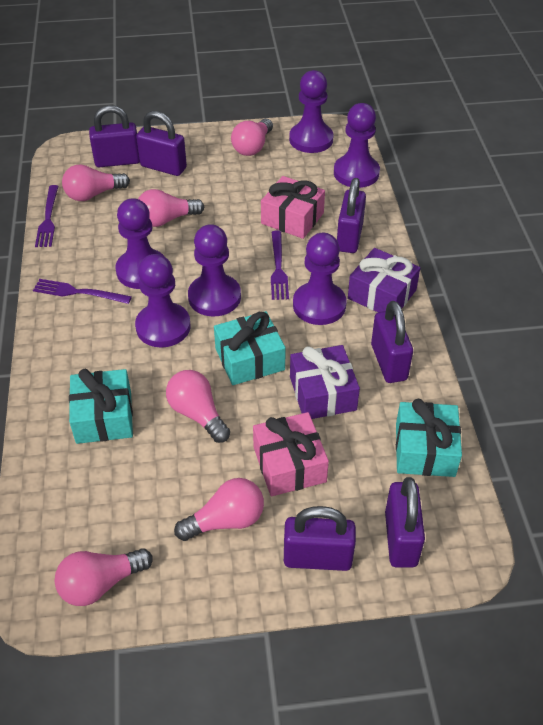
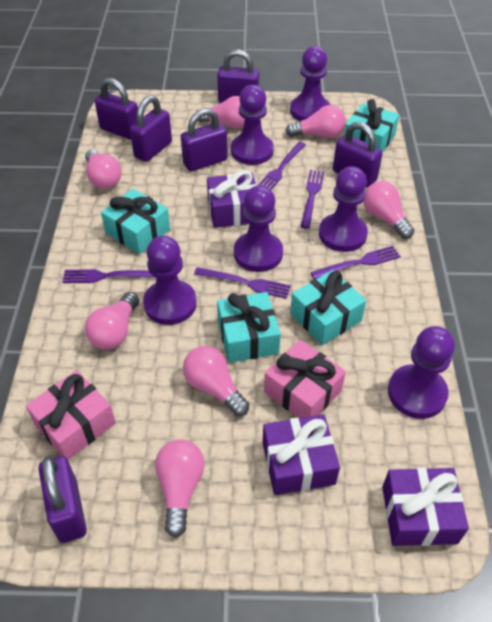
pink light bulb: [54,548,153,606] [62,165,130,201] [138,189,204,227] [166,370,230,443] [174,478,264,541] [231,119,273,156] = 6 -> [85,149,121,189] [85,292,139,349] [155,439,205,537] [183,346,249,416] [196,96,245,129] [285,105,346,138] [363,181,414,239] = 7
purple fork: [33,279,132,304] [35,185,58,247] [271,231,289,300] = 3 -> [63,269,156,283] [194,267,291,299] [257,142,306,190] [300,170,324,229] [310,246,401,279] = 5
purple gift: [290,345,360,419] [348,248,420,312] = 2 -> [207,170,257,228] [262,414,340,495] [382,468,469,546] = 3
turquoise gift: [69,369,133,444] [214,311,286,385] [396,399,462,477] = 3 -> [101,189,170,254] [217,292,281,363] [290,270,366,345] [344,99,399,153] = 4

